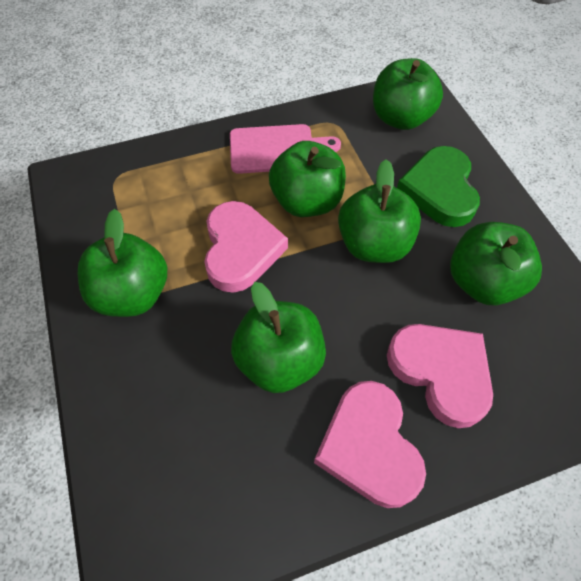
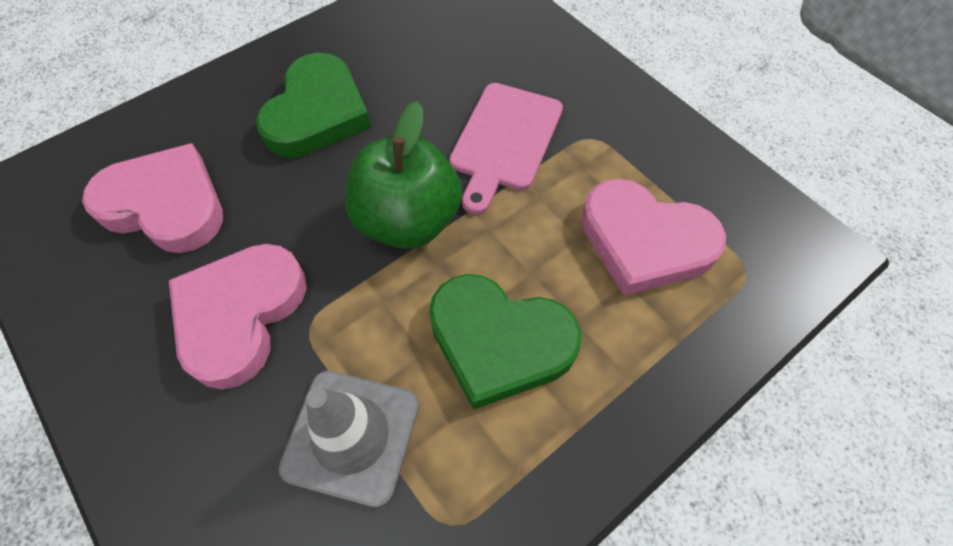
green apple: [77,209,167,317] [231,282,326,393] [269,141,346,217] [338,159,421,263] [373,58,443,130] [450,222,542,305] = 6 -> [345,101,462,249] = 1
green heart: [397,146,480,227] = 1 -> [256,53,371,158] [429,274,582,410] = 2
grey traffic cone: none = 0 -> [279,371,419,507] = 1

